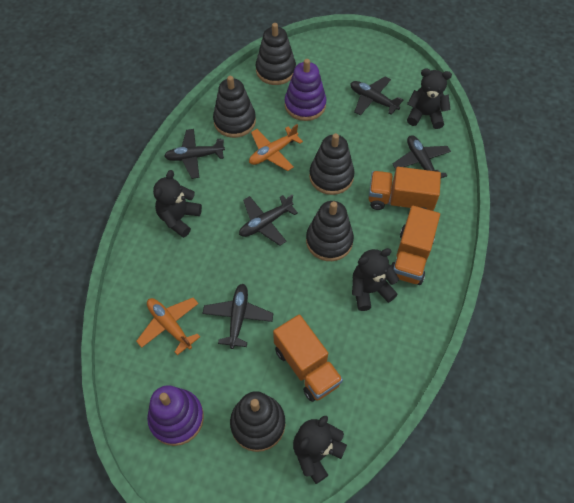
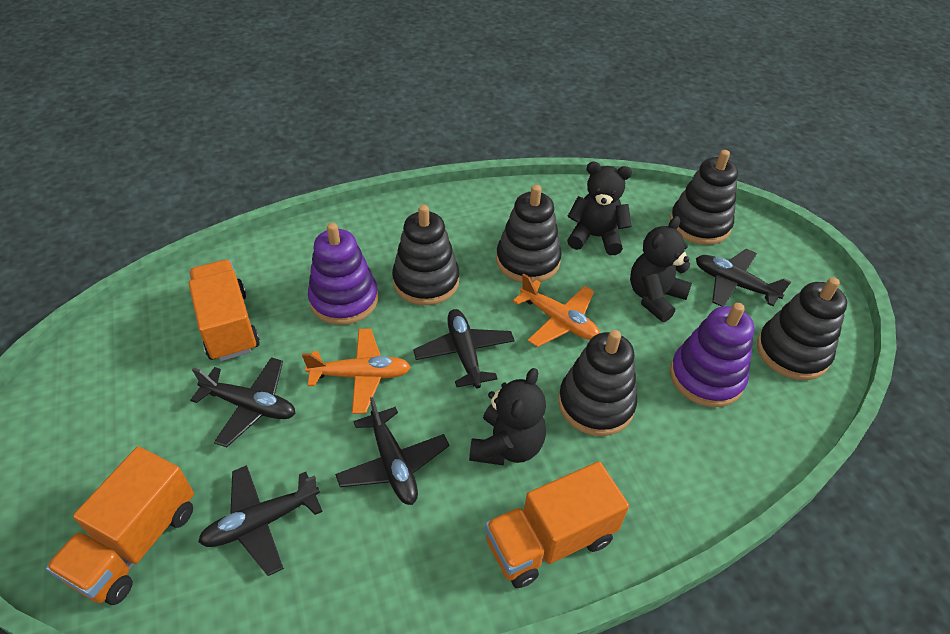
black teddy bear: [153,170,202,238] [293,416,347,484] [352,248,399,311] [407,68,452,129] = 4 -> [469,368,546,466] [567,162,632,255] [630,216,692,322] = 3

